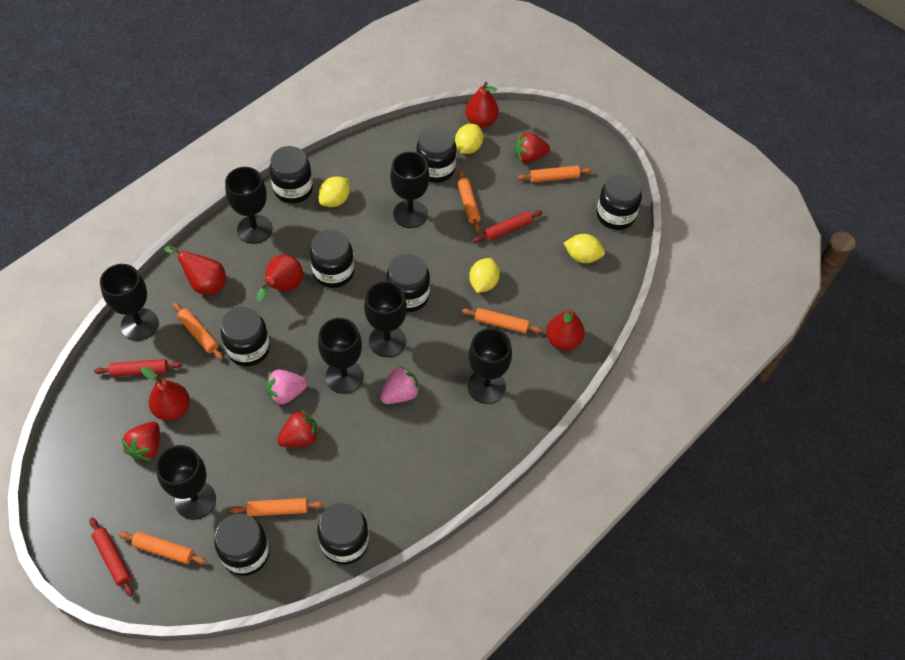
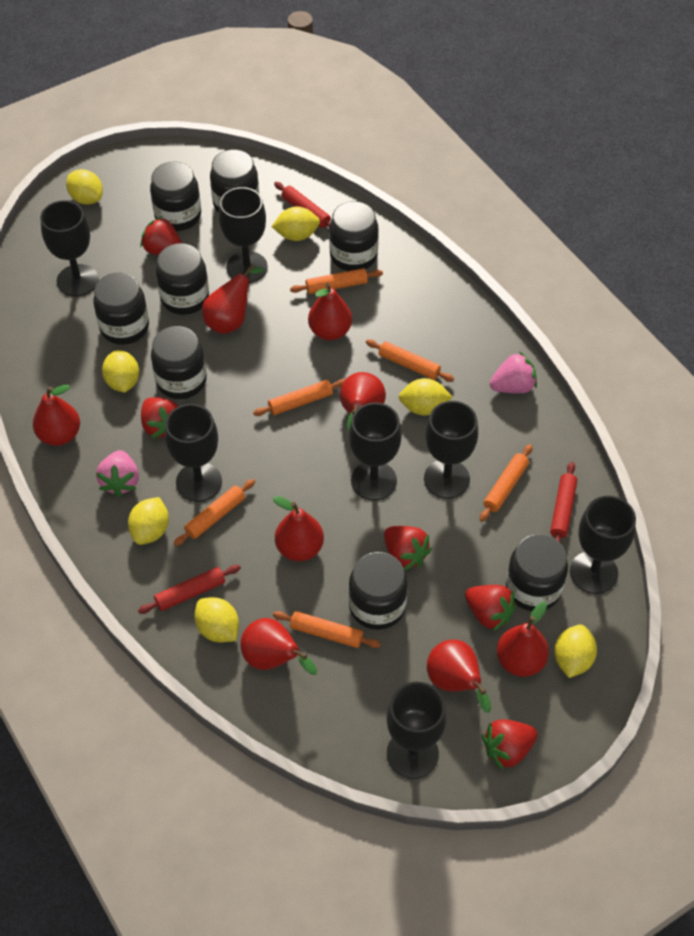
red pear: [141,367,190,421] [164,245,226,295] [257,254,303,302] [465,82,499,128] [546,308,585,350] = 5 -> [33,385,80,446] [202,264,264,334] [240,618,317,675] [273,496,324,561] [308,283,352,340] [340,372,386,431] [427,640,491,713] [497,602,549,677] = 8
red strawberry: [121,422,160,461] [277,409,319,447] [515,132,550,163] = 3 -> [140,216,182,255] [141,397,178,438] [384,526,432,571] [465,585,516,631] [482,719,538,770] = 5
yellow lemon: [318,177,350,207] [455,124,483,154] [469,258,500,293] [564,234,605,263] = 4 -> [66,169,103,205] [102,350,139,393] [128,497,169,545] [194,597,239,642] [271,207,320,241] [399,378,452,416] [554,624,597,678] = 7

